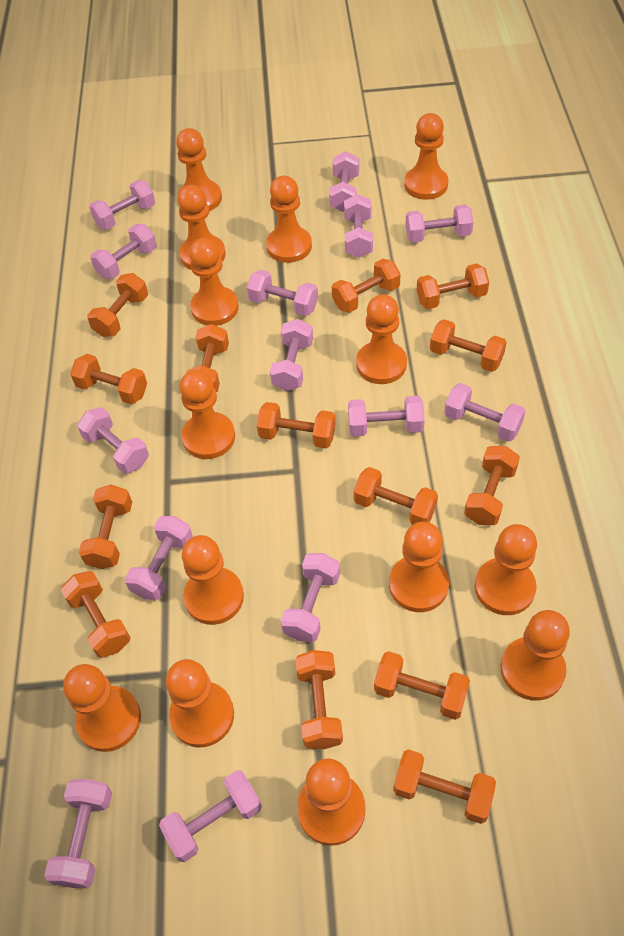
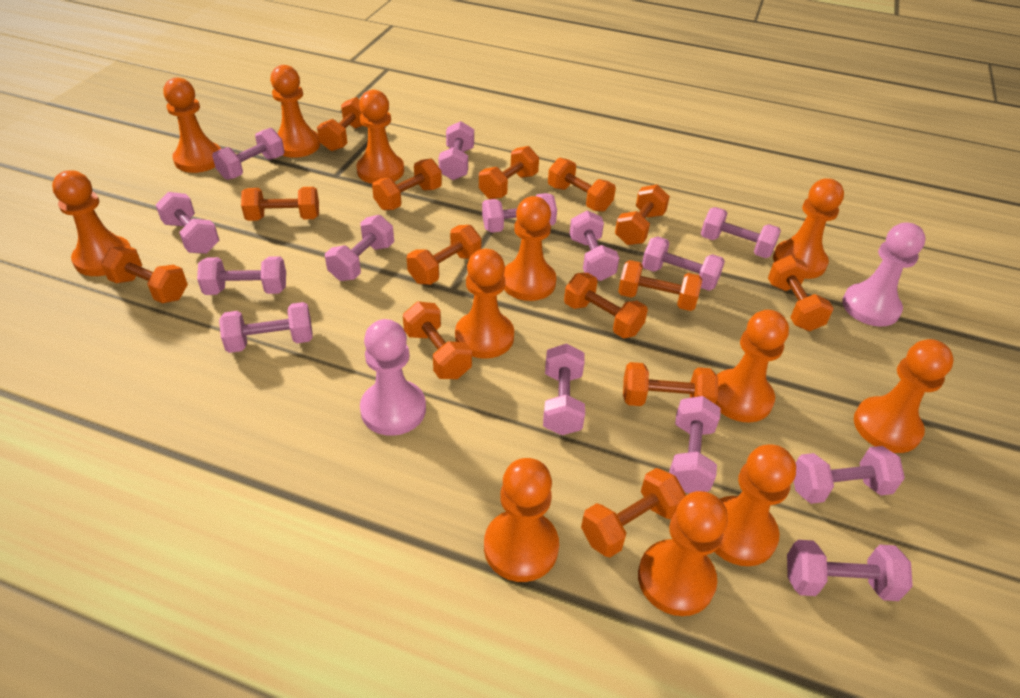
orange pawn: [63,664,141,752] [166,659,234,747] [176,128,222,211] [178,185,226,270] [180,370,235,459] [182,535,244,625] [189,238,239,326] [266,176,312,263] [297,759,366,846] [356,294,407,384] [389,522,449,612] [404,113,448,200] [475,524,537,615] [500,610,570,701] = 14 -> [52,170,131,276] [163,77,221,173] [270,65,320,158] [356,90,404,184] [455,249,514,359] [484,458,559,582] [504,196,556,301] [638,491,728,616] [714,445,796,566] [716,310,789,422] [773,178,844,279] [854,339,954,453] = 12
pink pawn: none = 0 -> [360,319,426,436] [842,222,926,327] = 2

